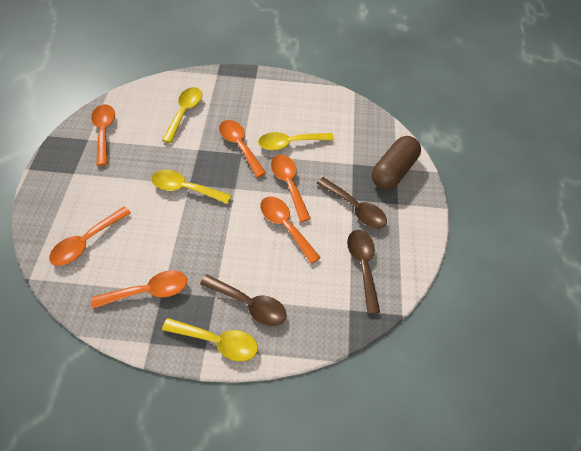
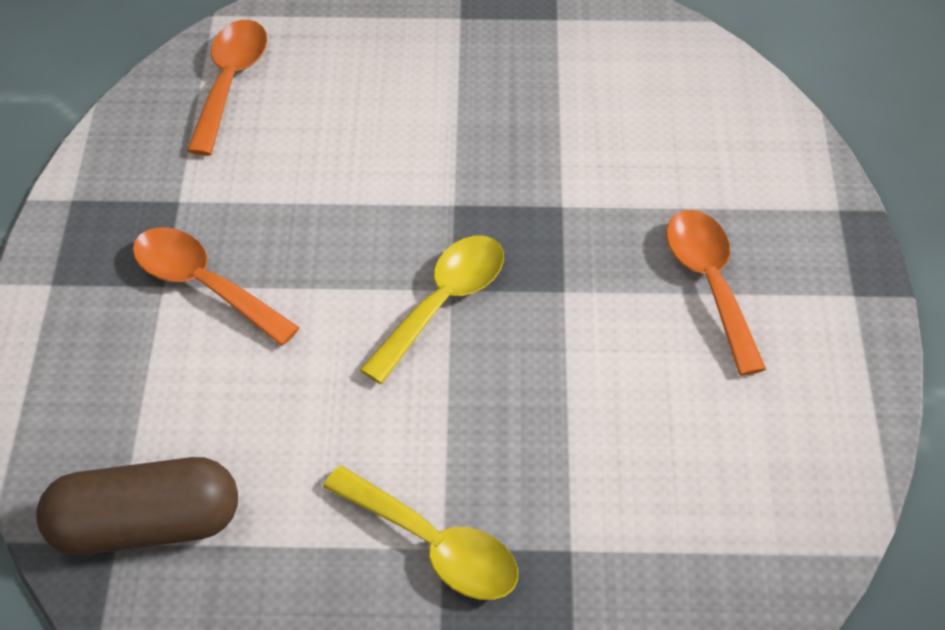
brown spoon: [200,274,287,326] [317,177,387,228] [347,230,380,314] = 3 -> none = 0
orange spoon: [49,206,131,266] [91,104,115,166] [91,270,187,309] [219,120,266,177] [260,197,321,264] [271,155,311,222] = 6 -> [133,227,300,346] [187,20,267,156] [666,210,766,376] = 3
yellow spoon: [151,170,232,204] [162,87,202,143] [162,318,258,361] [258,132,334,150] = 4 -> [323,466,518,600] [360,236,504,384] = 2

